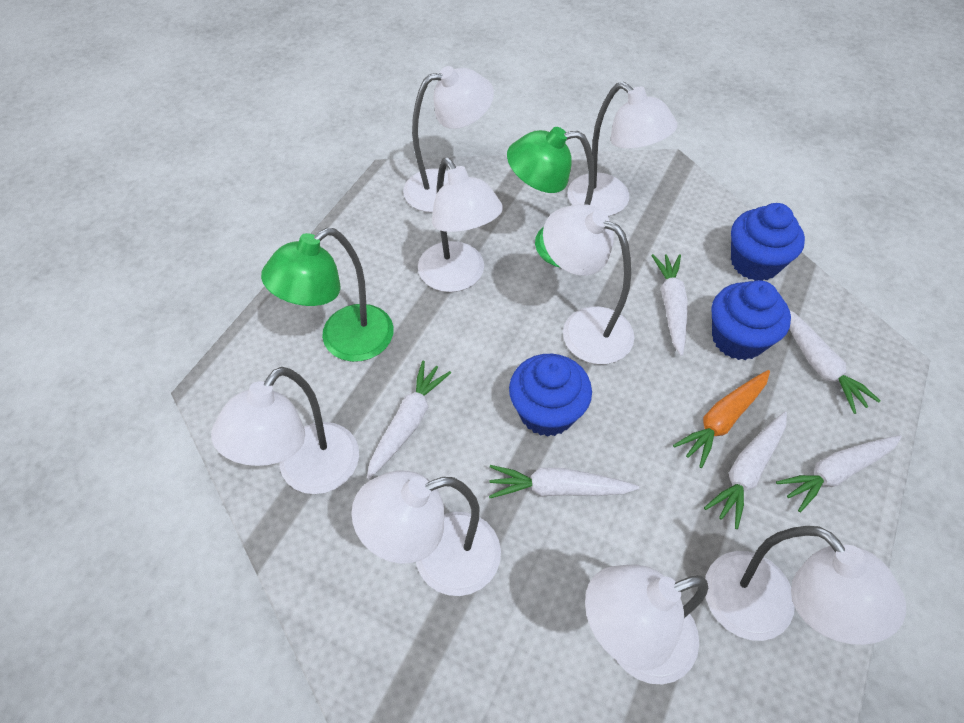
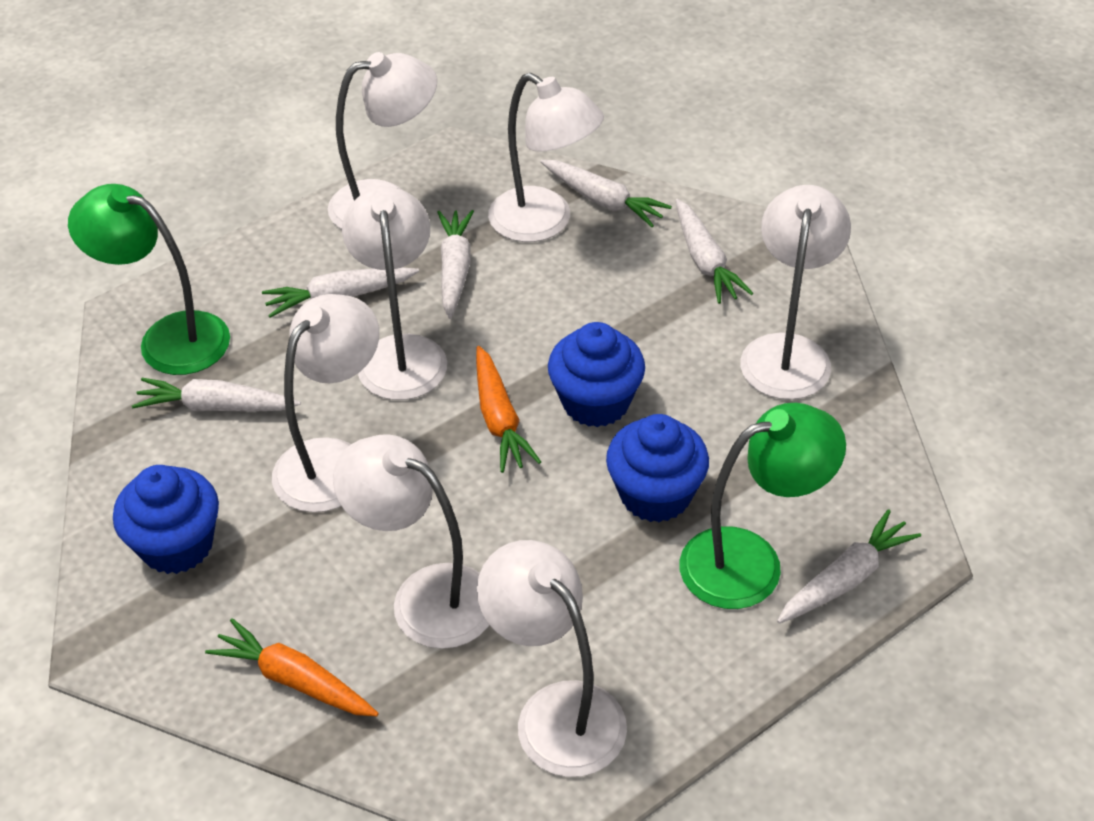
orange carrot: [673,370,770,468] = 1 -> [205,618,379,716] [476,346,541,473] = 2
white lamp: [211,367,359,494] [351,471,501,596] [403,66,494,212] [418,158,503,292] [543,204,634,364] [568,82,678,216] [585,564,708,685] [705,526,906,645] = 8 -> [272,294,379,512] [328,52,437,229] [333,434,489,649] [342,186,447,400] [477,540,627,777] [488,73,604,242] [740,185,851,400] = 7

